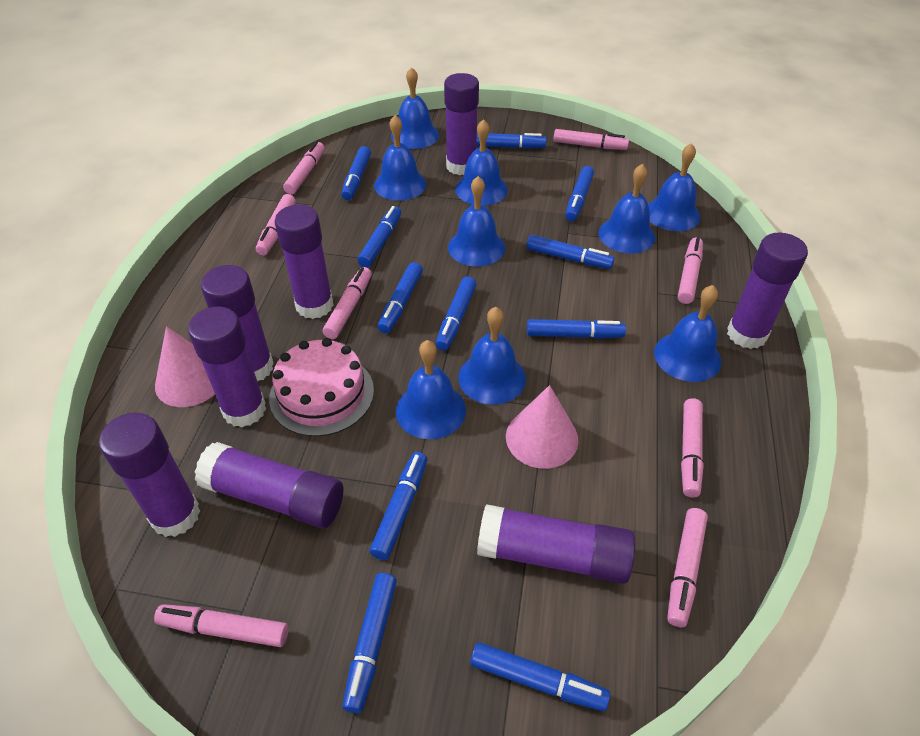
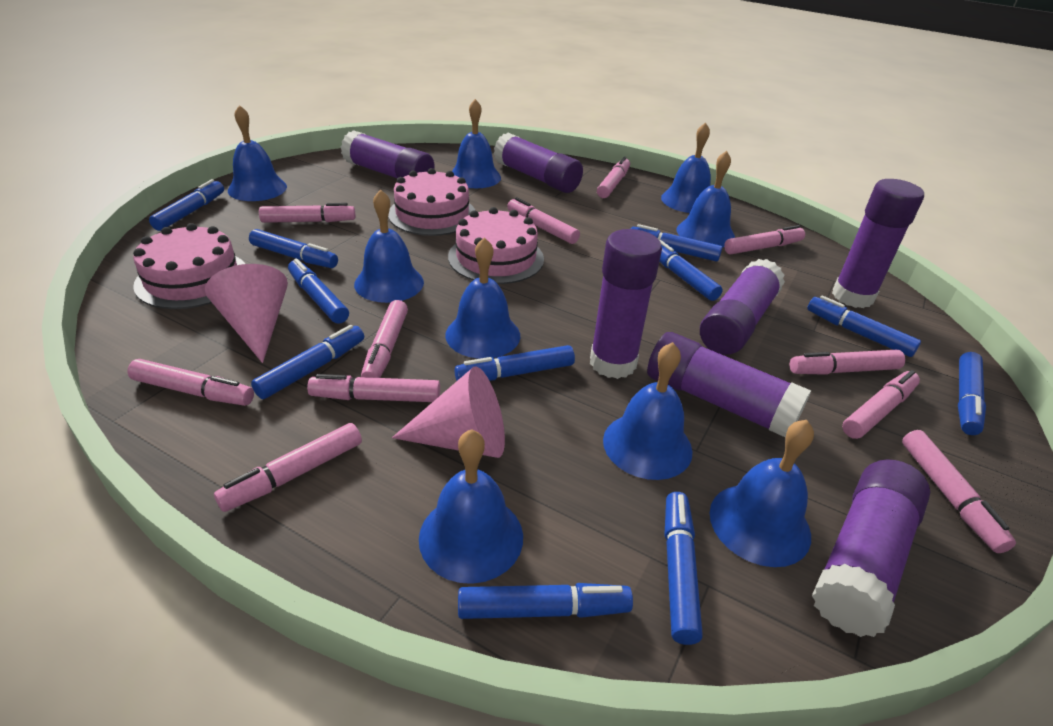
pink cake: [269,338,374,437] = 1 -> [133,223,245,309] [388,168,475,236] [448,207,544,284] = 3
pink marker: [154,604,288,647] [256,194,296,255] [283,141,325,194] [323,267,371,339] [553,129,629,150] [667,508,708,627] [678,237,703,304] [681,398,704,497] = 8 -> [127,359,254,406] [214,423,362,512] [259,203,355,223] [307,374,440,402] [361,300,408,378] [507,197,580,244] [597,157,630,198] [724,225,805,254] [790,350,905,375] [842,370,920,439] [902,430,1016,553] = 11
purple glue stick: [99,413,200,537] [188,307,266,427] [195,442,343,528] [201,265,274,382] [275,205,334,319] [444,73,479,175] [477,504,635,584] [727,233,808,349] = 8 -> [341,130,435,179] [494,133,583,193] [590,229,662,379] [647,332,811,438] [700,259,785,355] [812,459,930,637] [832,179,924,308] = 7

